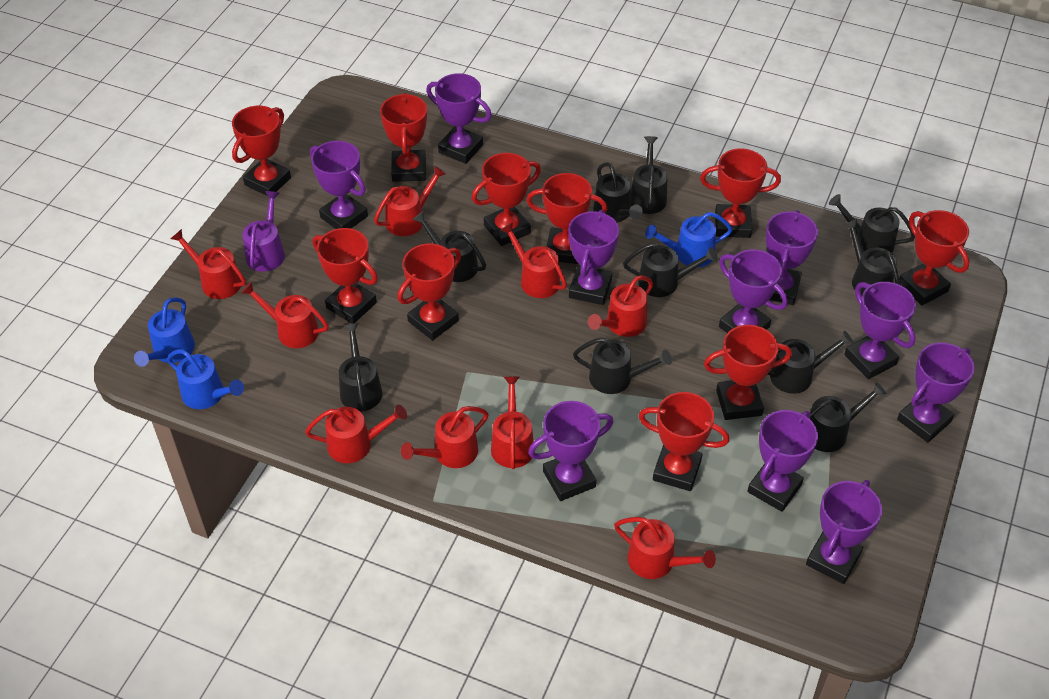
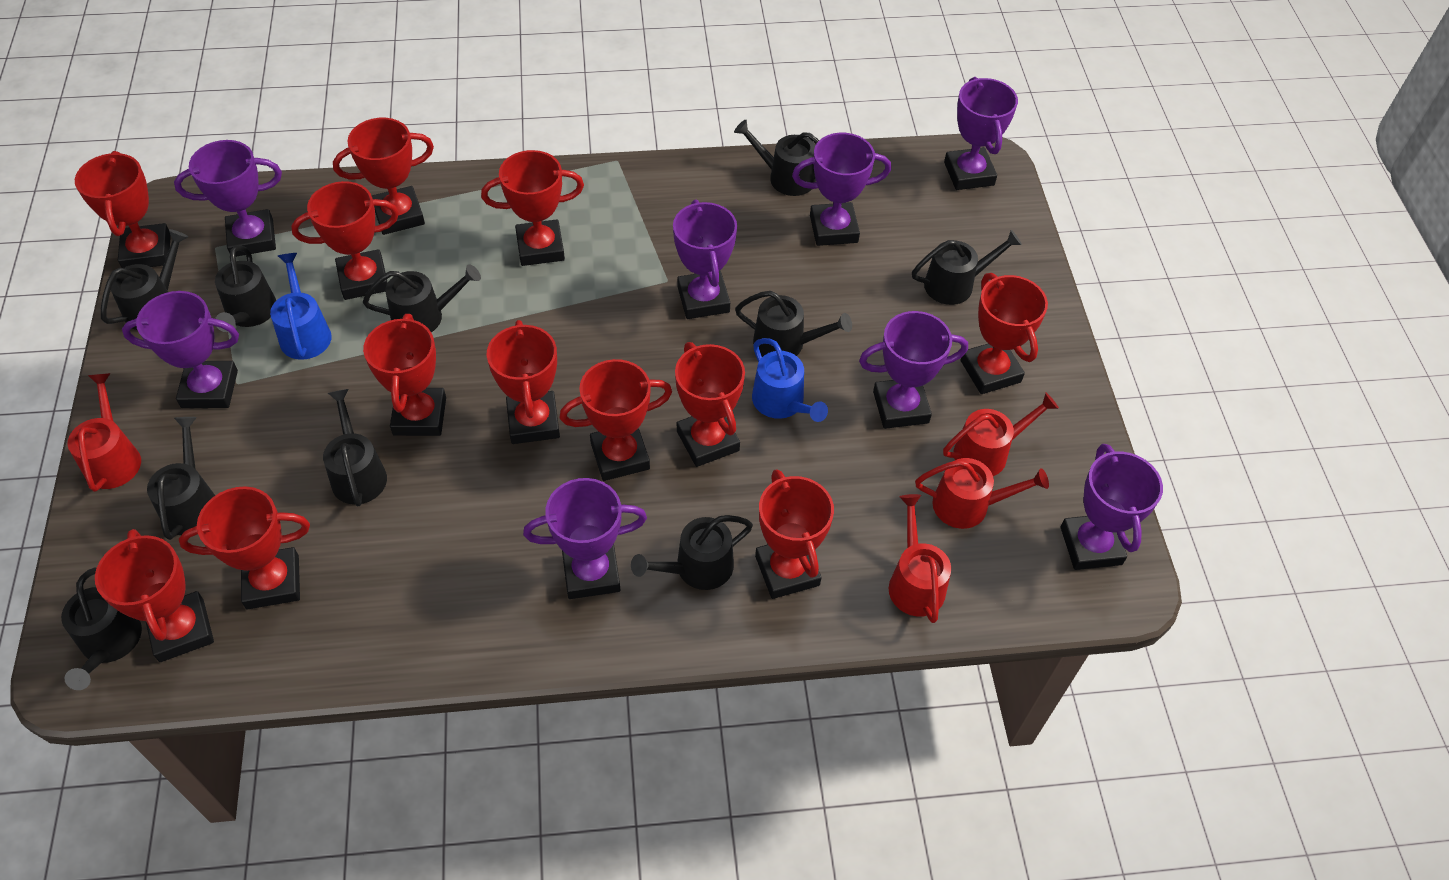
blue watering can: [134,297,195,367] [167,349,244,409] [645,212,732,267] = 3 -> [270,253,332,360] [752,338,828,422] = 2
purple trophy: [310,141,368,229] [426,73,492,164] [528,401,613,501] [568,210,619,305] [719,249,788,333] [747,410,818,512] [766,210,818,305] [806,480,882,584] [844,282,916,379] [897,342,975,443] = 10 -> [122,291,239,408] [174,140,282,257] [523,478,647,599] [673,200,737,319] [792,133,891,246] [859,311,968,429] [944,77,1018,190] [1061,444,1163,570] = 8
purple watering can: [243,191,285,272] = 1 -> none = 0
red trophy: [232,106,291,196] [313,228,378,324] [380,93,427,182] [397,244,461,341] [471,153,541,246] [526,173,607,264] [638,392,729,491] [700,148,781,238] [704,325,792,420] [899,210,969,306] = 10 -> [75,151,171,268] [95,529,214,662] [179,486,310,609] [291,181,399,300] [333,118,434,235] [363,314,446,436] [481,150,584,266] [487,320,560,444] [559,359,672,481] [675,342,745,467] [755,469,834,599] [960,273,1048,394] = 12
red watering can: [171,229,246,299] [241,282,329,348] [305,405,407,463] [374,166,446,236] [401,406,489,468] [491,376,534,469] [501,222,567,298] [588,275,653,337] [614,517,716,579] = 9 -> [68,373,141,492] [889,494,951,623] [915,458,1049,529] [943,393,1059,476] = 4

